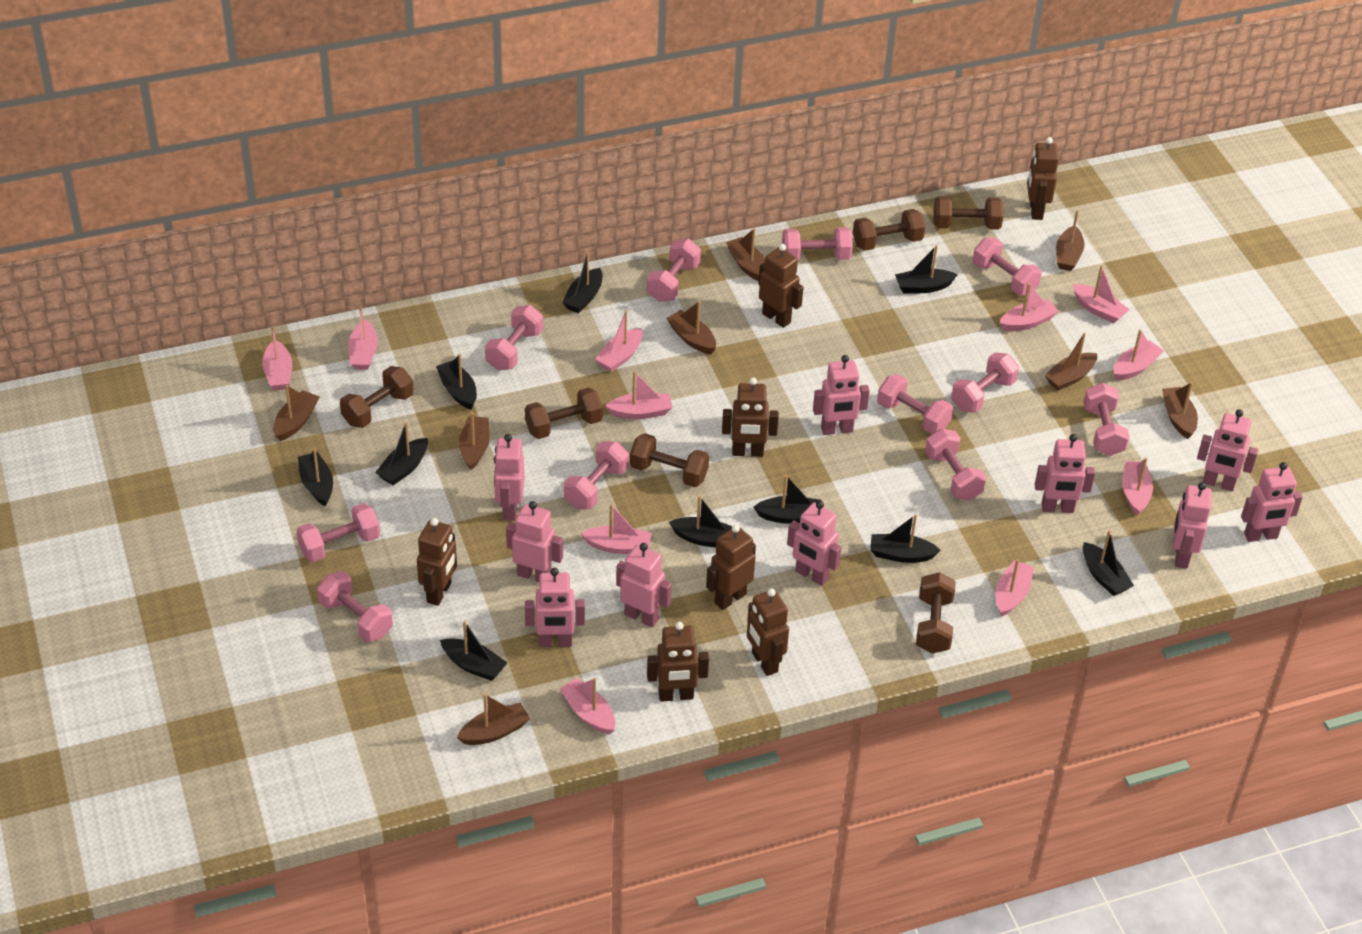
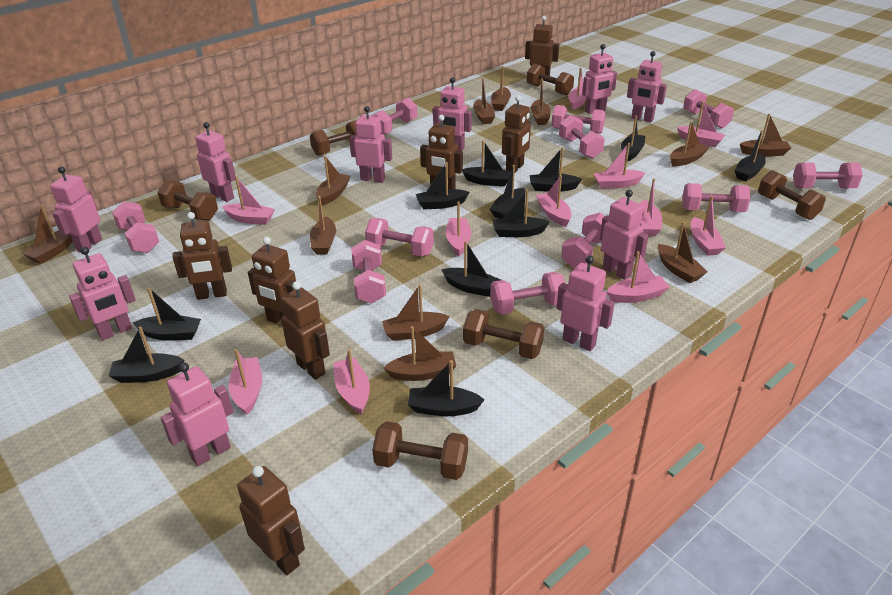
black boat: [298,448,333,506] [375,422,428,485] [436,354,477,410] [440,621,508,681] [562,251,603,313] [669,496,732,547] [754,475,822,524] [870,514,941,563] [895,245,958,294] [1083,530,1134,596] = 10 -> [109,327,184,383] [133,288,201,341] [408,360,485,416] [416,162,469,209] [442,241,501,297] [462,140,511,186] [490,165,526,219] [492,189,549,237] [530,147,582,192] [621,115,646,162] [734,130,766,181] = 11
brown boat: [273,385,319,441] [457,694,530,745] [459,412,490,470] [667,301,716,354] [726,228,765,281] [1045,333,1097,391] [1056,210,1084,271] [1162,382,1198,439] = 8 -> [23,205,73,264] [310,196,336,255] [316,156,350,205] [382,284,449,341] [384,326,456,381] [473,78,495,124] [491,66,511,111] [531,79,551,125] [658,222,707,283] [670,121,709,166] [740,114,791,156] = 11

